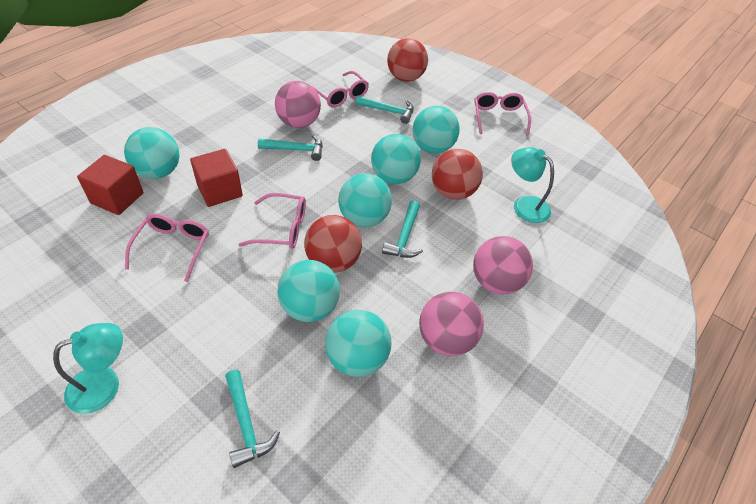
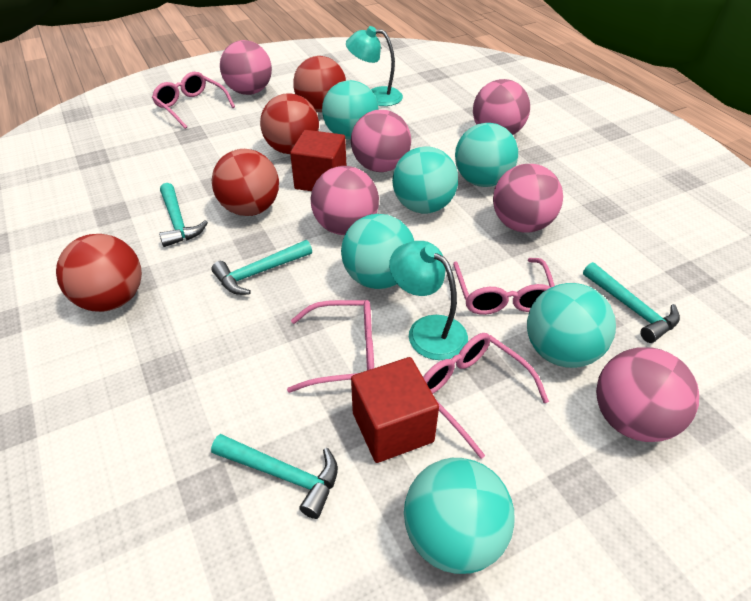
pink ball: [275,81,321,128] [419,292,484,356] [473,236,533,295] = 3 -> [220,40,272,95] [311,166,379,235] [351,110,411,172] [473,79,530,135] [493,164,563,233] [596,347,699,442] = 6
red ball: [304,215,362,273] [387,38,428,82] [432,149,483,200] = 3 -> [56,234,142,312] [212,149,279,216] [260,93,319,154] [293,56,346,112] = 4

